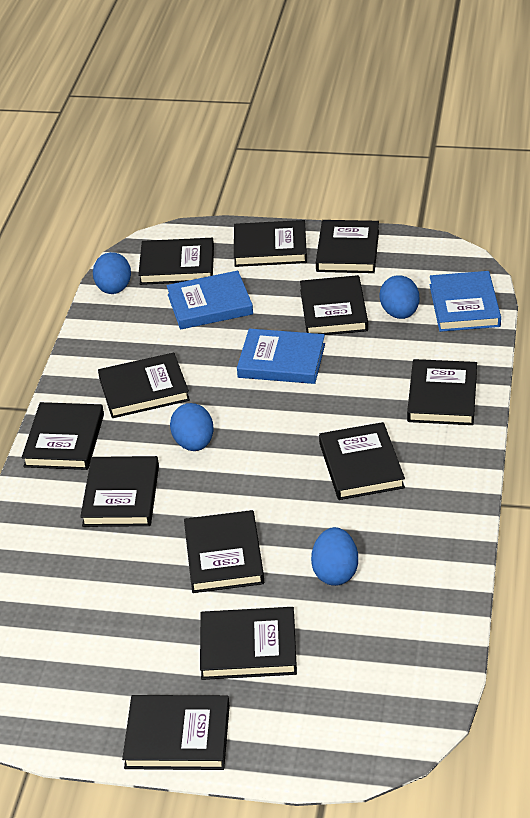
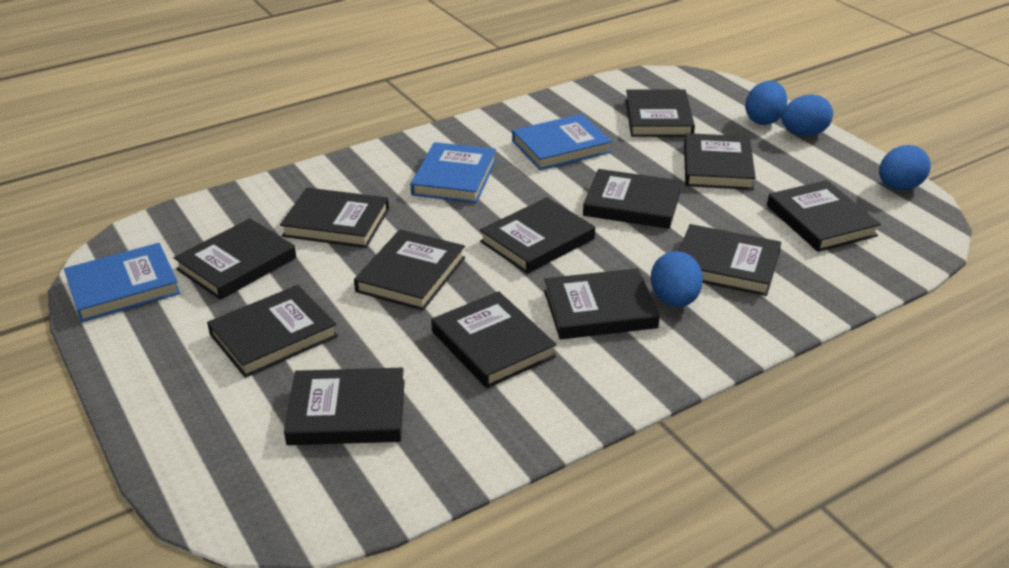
black book: [22,402,104,470] [80,456,159,527] [98,352,190,418] [122,695,230,770] [138,238,214,285] [184,510,264,593] [200,607,297,680] [234,220,307,267] [300,275,368,335] [316,220,379,273] [319,422,405,500] [407,359,477,425] = 12 -> [174,218,296,300] [207,285,338,378] [280,188,389,248] [284,368,405,445] [354,229,465,310] [431,291,557,388] [480,197,595,274] [544,268,660,339] [583,169,682,229] [626,89,695,137] [678,224,781,296] [684,133,756,190] [767,180,881,252] = 13

